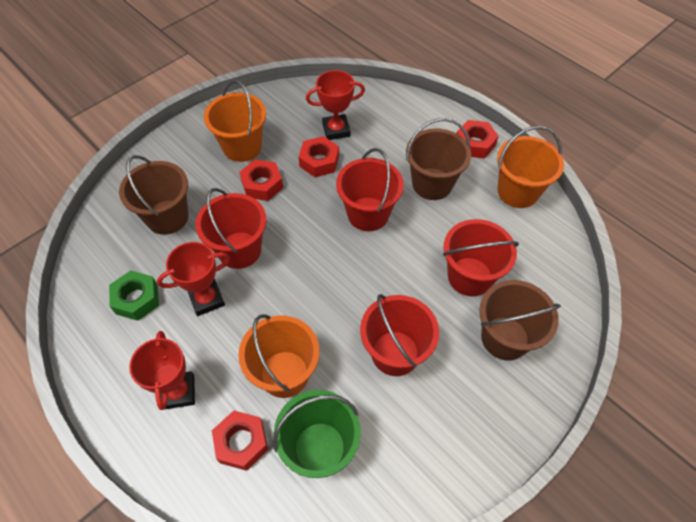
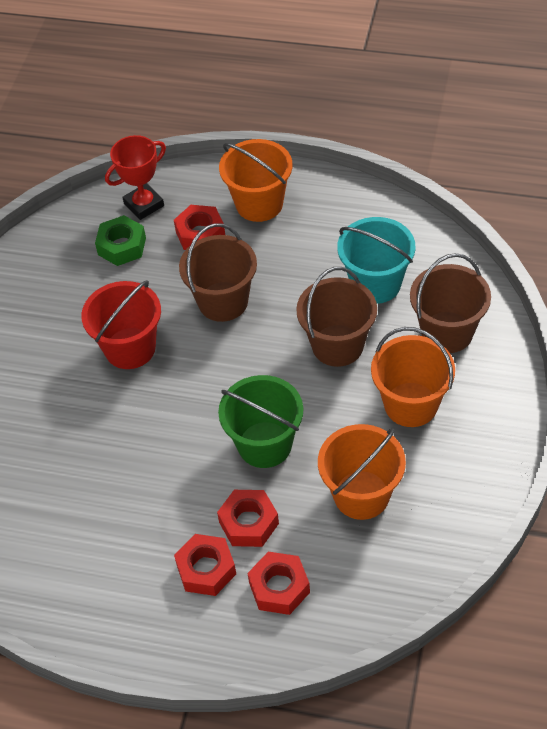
red bucket: [195,188,267,269] [336,148,404,231] [360,294,439,376] [443,219,519,296] = 4 -> [81,280,161,369] = 1
red trophy: [129,331,195,410] [157,242,230,316] [306,70,365,140] = 3 -> [105,135,166,220] = 1
turquoise bucket: none = 0 -> [337,217,415,304] = 1

